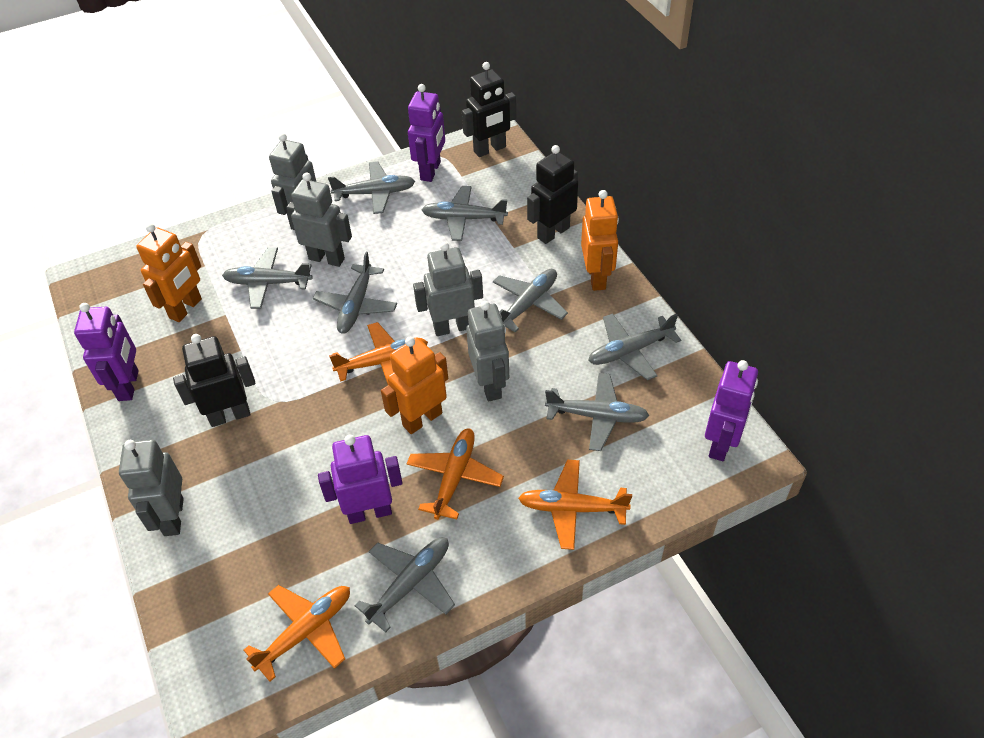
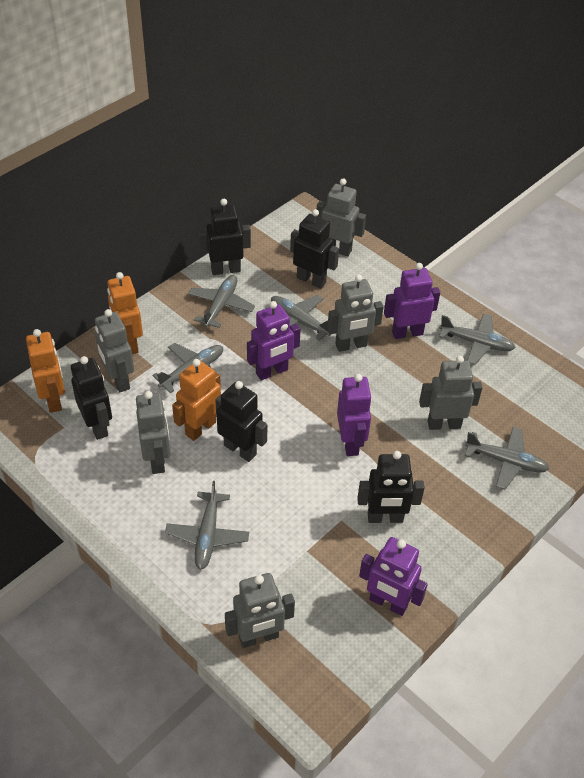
black robot: [173,334,255,427] [462,62,516,157] [527,145,578,244] = 3 -> [71,356,112,440] [198,199,251,275] [215,381,267,462] [290,209,339,289] [357,451,425,523] = 5
grey plane: [222,247,313,309] [313,252,397,334] [328,162,415,214] [354,537,455,632] [422,186,508,241] [493,269,568,332] [545,373,649,451] [588,313,681,380] = 8 -> [152,343,223,393] [165,481,249,570] [188,275,255,328] [271,295,331,341] [439,313,516,365] [465,427,549,489] = 6
grey robot: [119,440,184,536] [269,133,316,230] [286,173,352,267] [413,242,483,336] [466,301,509,401] = 5 -> [95,309,134,392] [136,391,170,474] [225,573,295,648] [317,178,366,257] [327,274,384,352] [419,356,482,430] = 6
orange plane: [244,585,350,682] [329,322,428,384] [407,429,504,520] [518,460,632,550] = 4 -> none = 0

